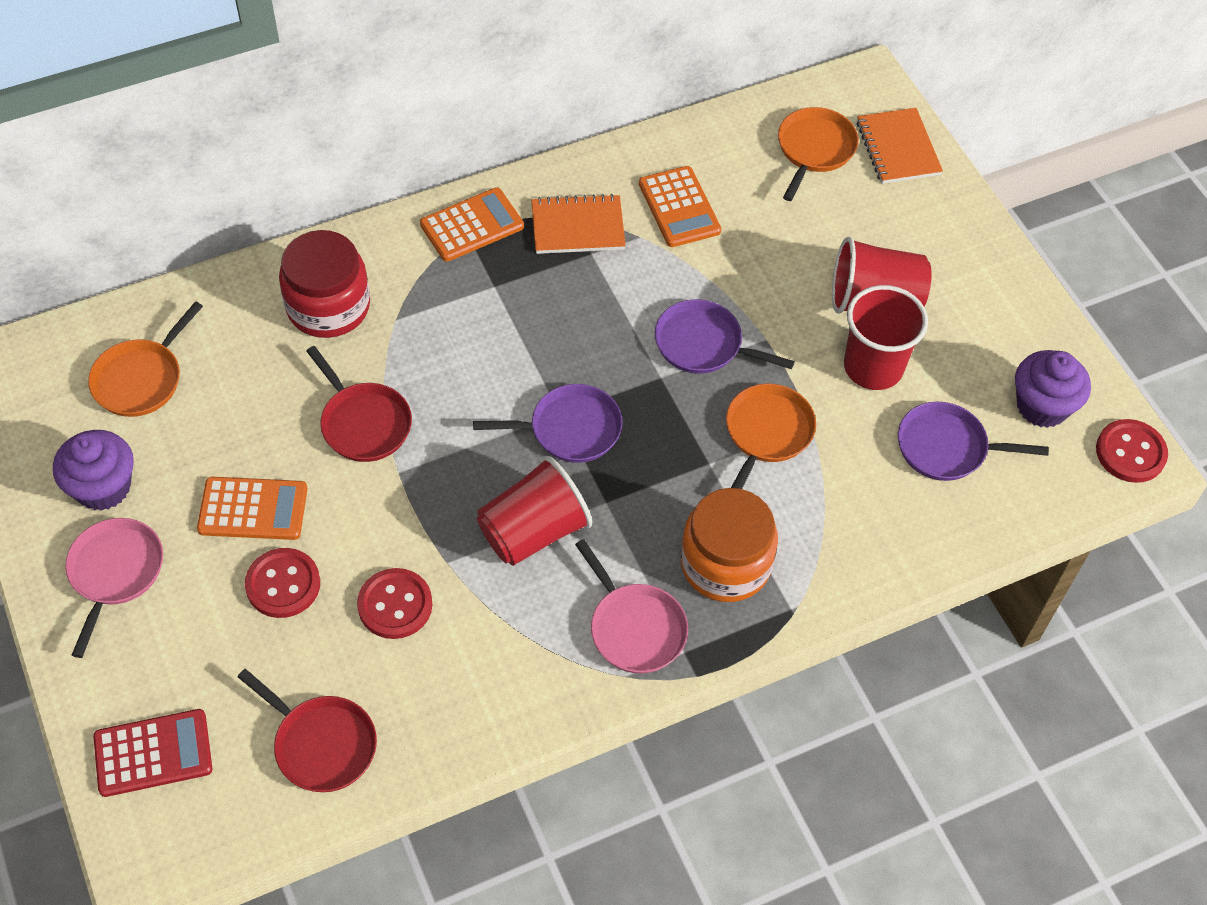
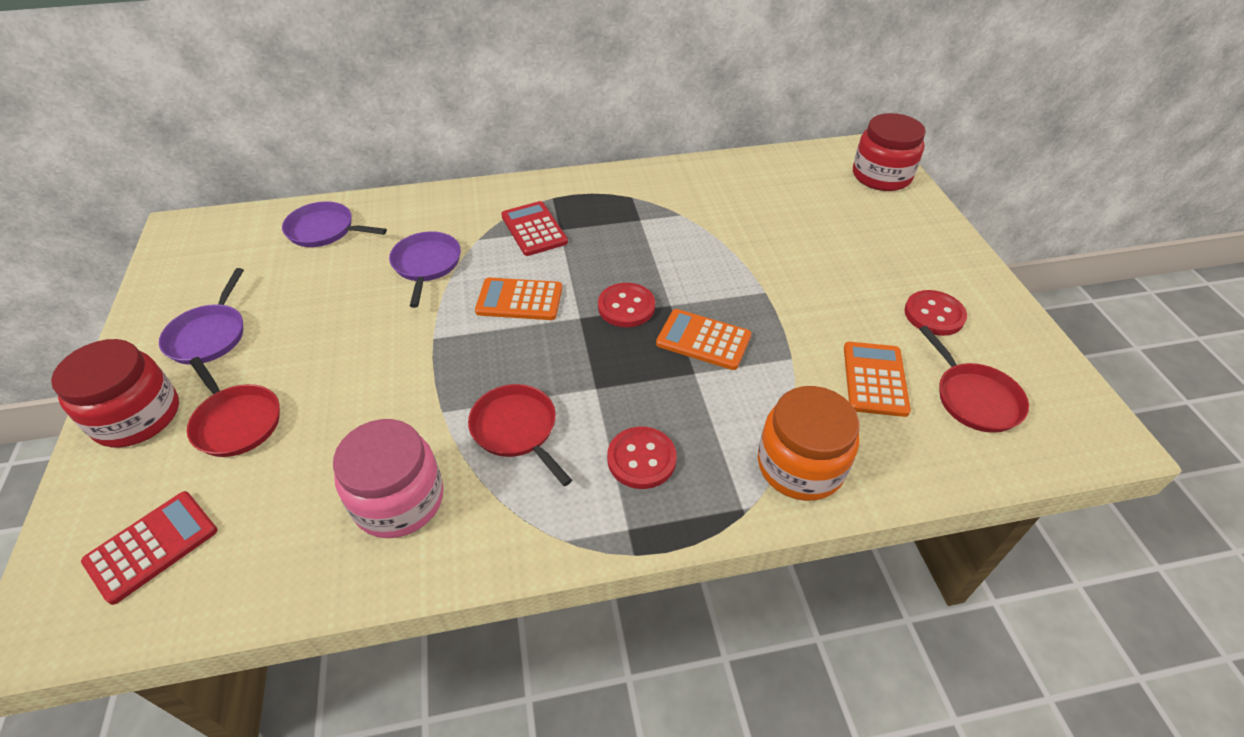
orange notebook: [531,194,626,254] [857,108,943,184] = 2 -> none = 0
orange pan: [88,301,203,417] [726,384,816,489] [778,107,859,201] = 3 -> none = 0
pink jar: none = 0 -> [333,419,444,538] = 1
pink pan: [65,518,163,658] [575,539,688,674] = 2 -> none = 0
purple cupcake: [53,430,134,511] [1015,350,1091,428] = 2 -> none = 0
red calculator: [93,709,213,797] = 1 -> [81,491,218,605] [501,201,568,256] = 2
red cup: [477,456,592,566] [832,237,932,314] [844,285,928,390] = 3 -> none = 0
red jar: [279,230,370,338] = 1 -> [51,339,179,447] [853,113,926,191] = 2
red pan: [238,669,377,792] [306,346,412,462] = 2 -> [187,357,280,457] [468,384,572,486] [919,326,1029,433] = 3

